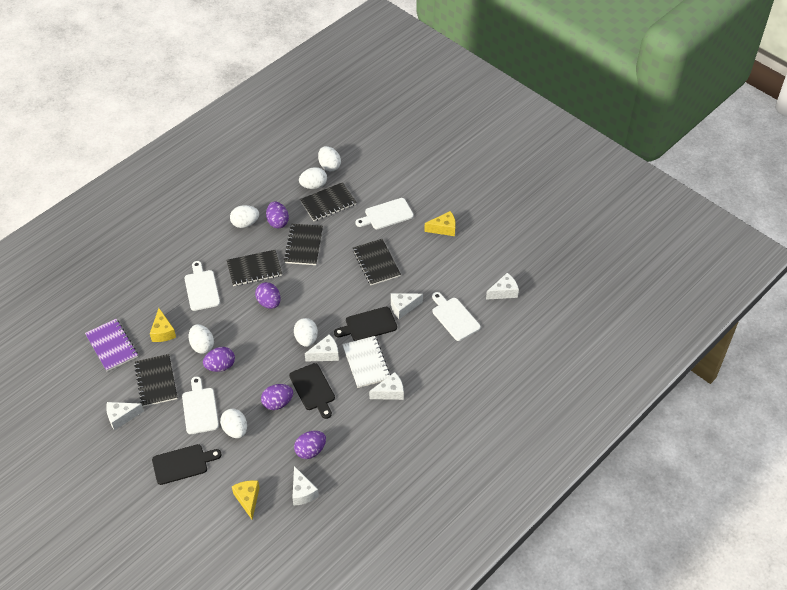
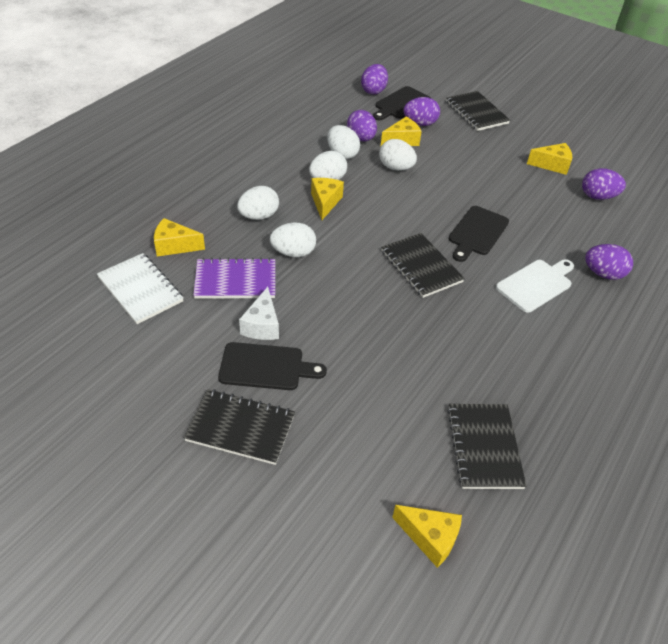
black notebook: [134,354,177,407] [226,250,282,286] [284,224,323,265] [300,182,357,221] [353,239,401,285] = 5 -> [184,389,295,465] [381,233,465,298] [446,91,510,131] [448,404,526,489] = 4
white cheese: [106,402,144,431] [292,466,319,505] [305,334,339,362] [369,372,404,400] [391,293,423,319] [486,273,519,300] = 6 -> [239,287,279,340] = 1
white cutting board: [182,376,219,434] [184,261,220,311] [355,198,414,229] [432,292,481,341] = 4 -> [496,259,574,313] = 1
white egg: [189,324,214,354] [220,409,247,438] [230,205,259,228] [294,318,318,347] [299,167,327,189] [318,146,341,171] = 6 -> [237,186,279,220] [270,223,316,257] [309,151,347,180] [327,125,360,159] [379,139,417,171] = 5
yellow cheese: [150,308,176,342] [232,480,260,519] [424,211,456,236] = 3 -> [154,218,205,256] [311,178,344,220] [380,117,422,147] [392,505,462,568] [527,143,572,175] = 5

